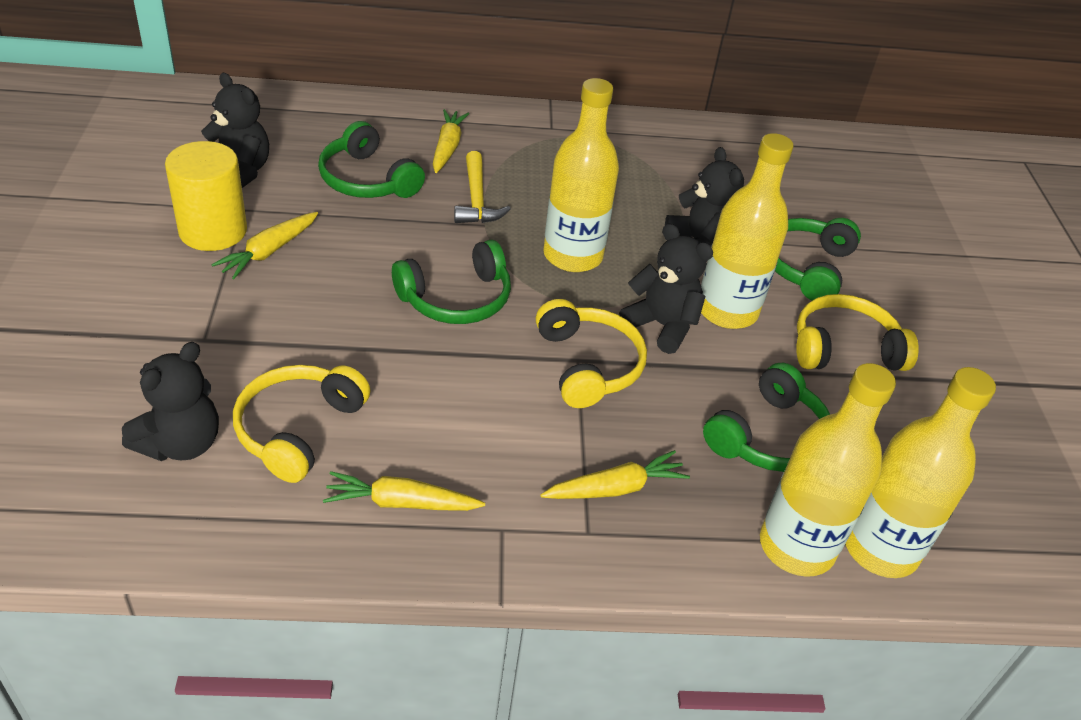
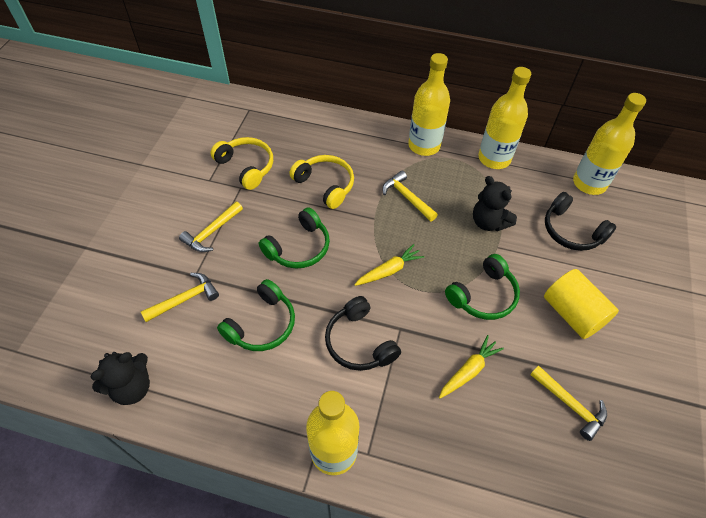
black headphones: none = 0 -> [325,296,401,371] [545,192,616,251] = 2
black teddy bear: [122,342,219,461] [201,73,269,188] [619,224,713,354] [665,147,744,246] = 4 -> [91,352,150,405] [473,176,517,231] = 2
green headphones: [318,121,425,198] [392,240,511,324] [703,363,830,472] [775,218,861,301] = 4 -> [217,279,295,351] [259,207,330,269] [445,254,520,320] = 3
yellow carrot: [211,212,318,279] [323,471,485,511] [433,109,469,173] [540,450,690,499] = 4 -> [354,244,424,286] [439,335,504,399] = 2
yellow hammer: [454,151,511,223] = 1 -> [141,273,219,322] [179,202,243,252] [382,171,438,222] [530,366,607,441] = 4
yellow headphones: [233,365,371,483] [536,299,647,408] [796,294,919,371] = 3 -> [211,137,273,190] [289,155,354,209] = 2

